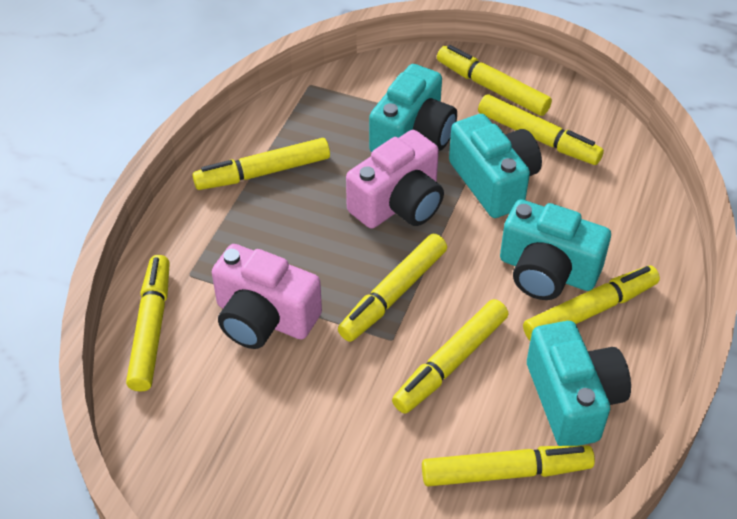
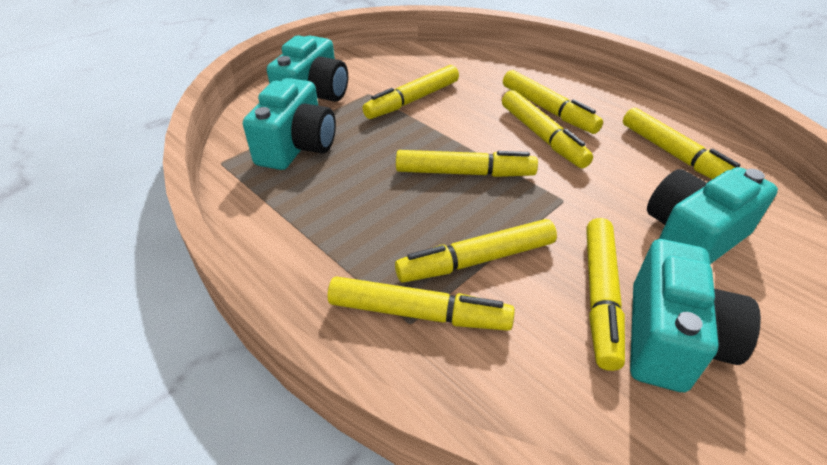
pink camera: [212,244,322,349] [346,130,444,229] = 2 -> none = 0

